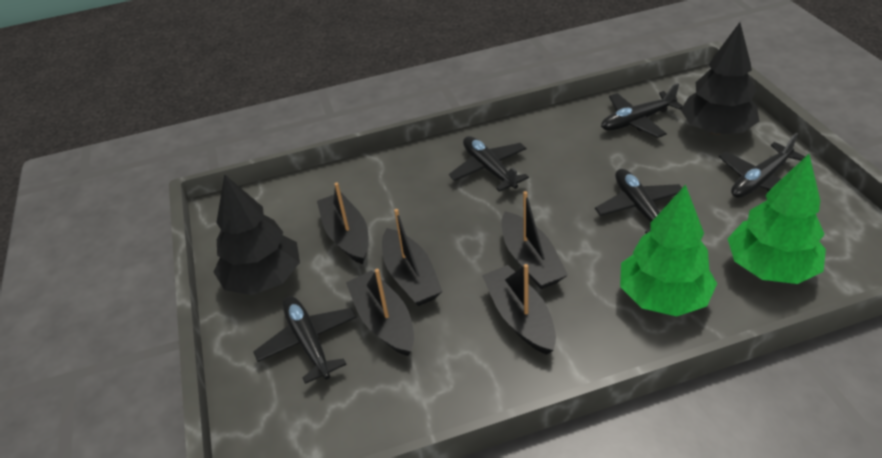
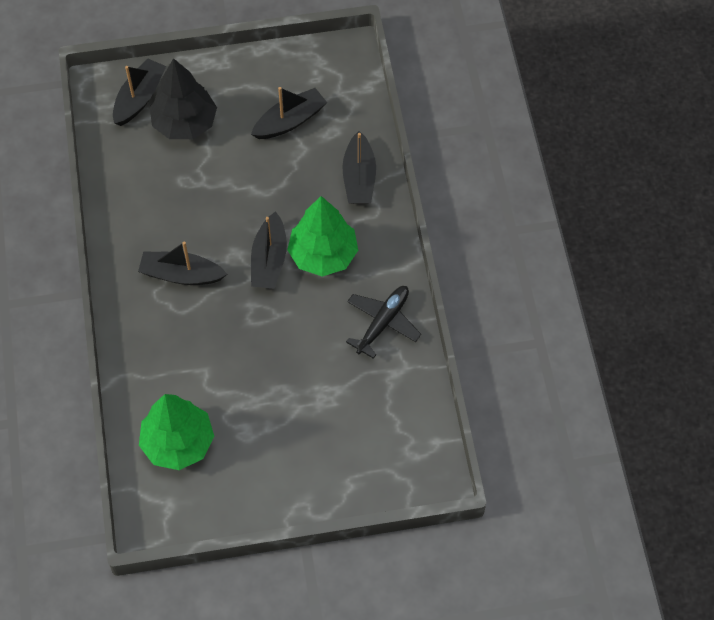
black plane: [253,296,357,384] [449,136,529,192] [595,169,682,234] [601,83,683,138] [719,133,806,198] = 5 -> [346,286,421,359] = 1
black tree: [214,174,300,295] [681,22,759,135] = 2 -> [150,58,217,139] = 1

